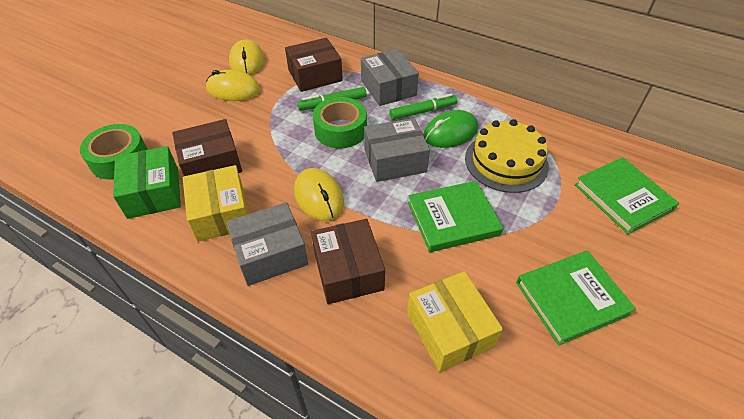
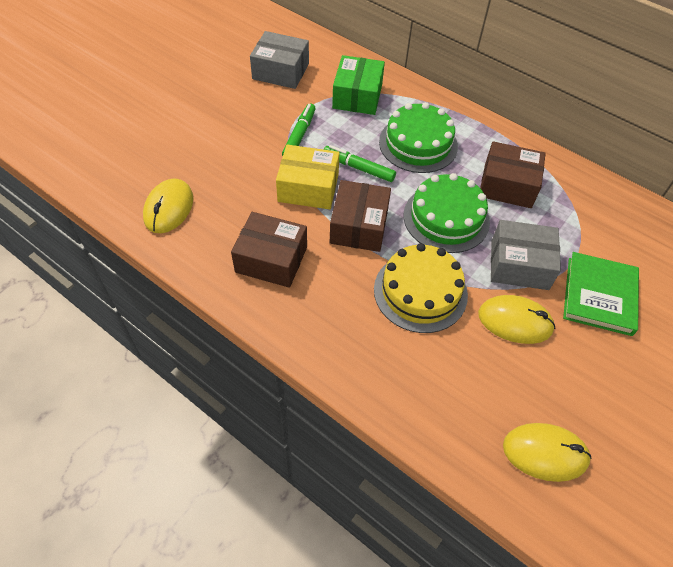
green book: [408,181,503,252] [516,251,636,345] [575,157,679,234] = 3 -> [563,252,639,336] = 1
green cake: none = 0 -> [379,102,458,173] [404,173,490,253] = 2
green mouse: [423,110,478,148] = 1 -> none = 0
green tape: [80,124,148,180] [313,97,367,148] = 2 -> none = 0
grey box: [226,202,308,286] [361,49,419,106] [364,118,430,182] = 3 -> [250,31,309,89] [491,220,561,290] = 2
yellow box: [183,165,248,242] [407,271,503,372] = 2 -> [276,145,340,209] = 1

